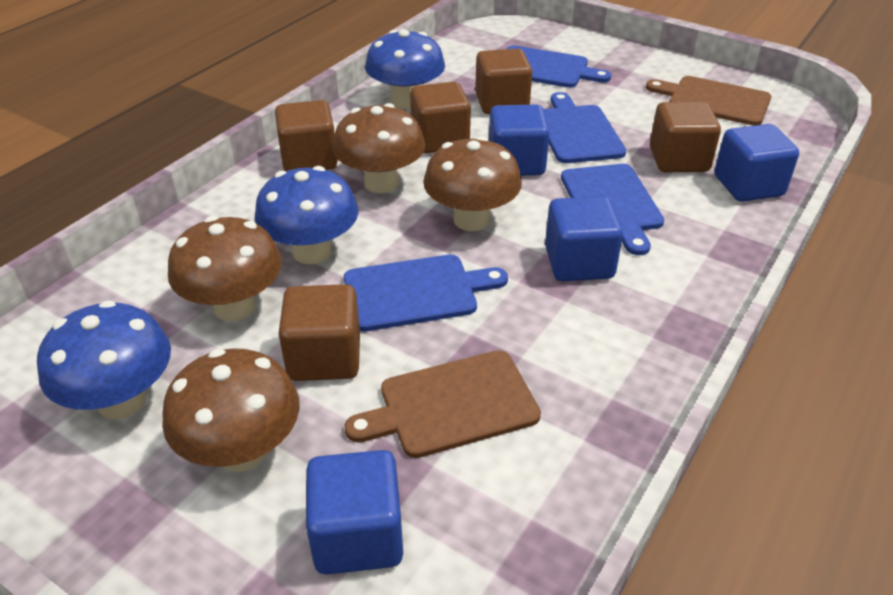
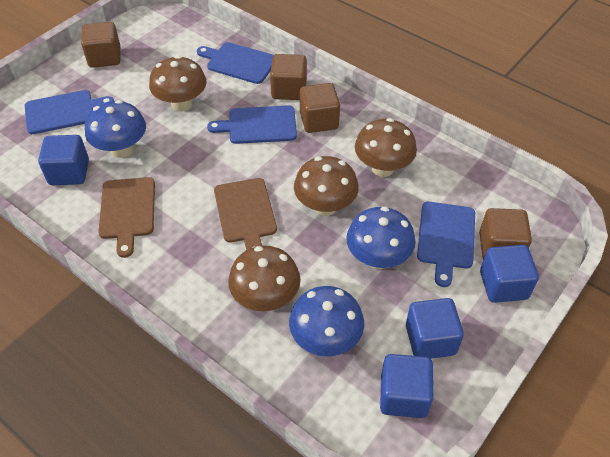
brown cube: [275,100,338,171] [278,284,360,381] [410,82,471,153] [475,48,532,114] [650,102,721,172] = 5 -> [81,22,120,68] [270,54,307,100] [300,83,340,133] [479,208,532,260] = 4

